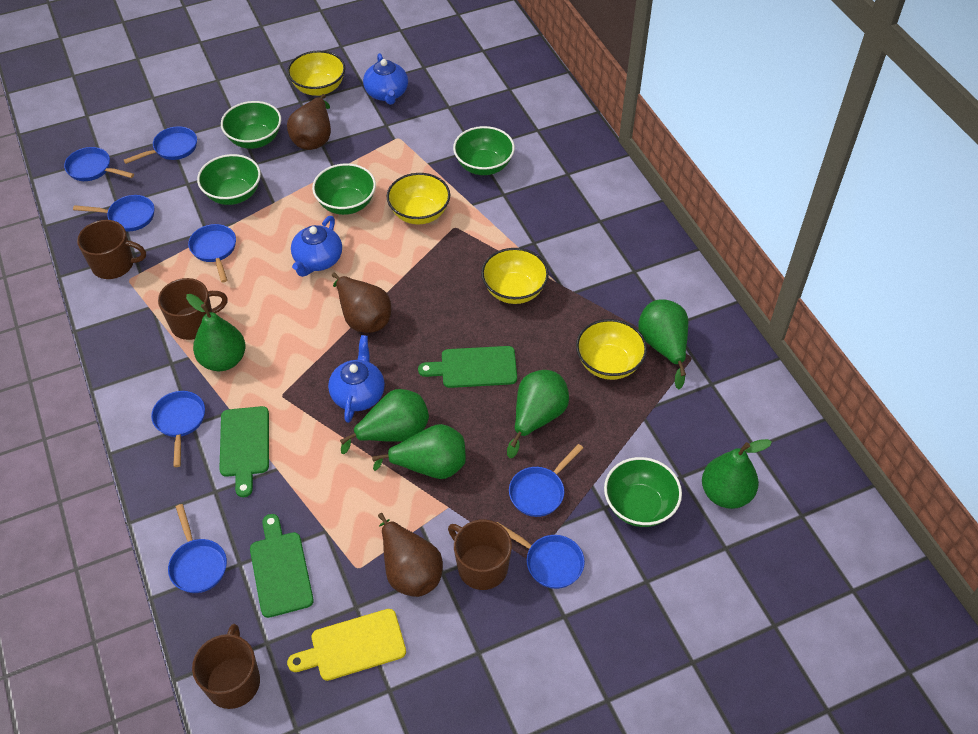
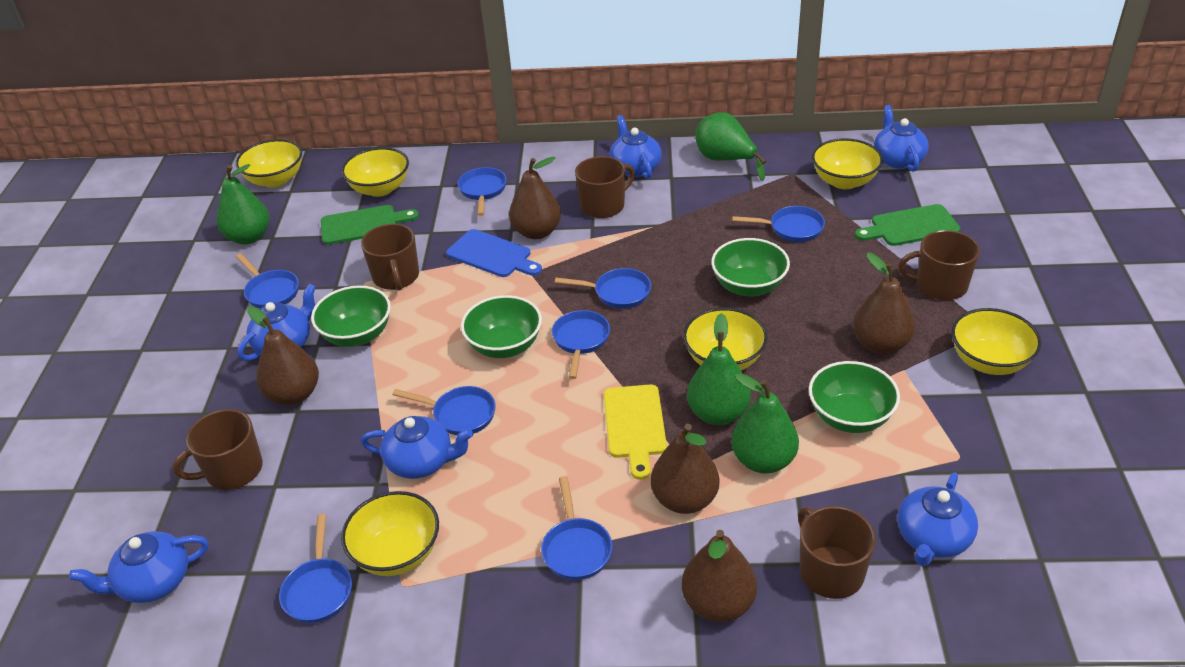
blue cutting board: none = 0 -> [446,229,542,277] = 1
blue teapot: [291,216,342,277] [328,335,385,423] [363,53,408,105] = 3 -> [69,531,209,603] [238,284,316,361] [361,416,473,479] [610,115,662,179] [874,105,929,172] [898,472,978,566] = 6
brown mug: [77,220,146,279] [158,278,228,340] [192,624,260,709] [448,519,512,590] = 4 -> [173,409,263,490] [361,224,419,291] [575,156,635,218] [798,506,876,599] [898,230,980,300] = 5
brown pear: [287,94,331,150] [332,273,391,333] [378,513,443,597] = 3 -> [247,306,319,405] [509,156,561,239] [651,424,719,514] [682,530,757,622] [853,253,915,354] = 5
green bowl: [197,154,261,205] [221,101,281,149] [312,163,376,215] [453,126,515,175] [604,457,682,527] = 5 -> [311,285,391,347] [461,295,542,358] [711,238,790,296] [809,361,900,433] = 4
green cutting board: [219,406,269,497] [250,514,314,618] [418,346,517,388] = 3 -> [321,205,419,245] [855,204,960,246] = 2
green pear: [186,294,245,371] [340,389,429,454] [372,424,466,479] [507,370,569,458] [638,299,688,389] [702,439,772,509] = 6 -> [217,164,270,245] [687,313,751,425] [695,112,766,181] [731,373,799,474] = 4
yellow bowl: [287,51,345,96] [386,173,450,224] [481,248,549,304] [576,319,647,380] = 4 -> [236,139,302,187] [341,491,439,576] [342,147,409,197] [683,308,768,370] [812,138,883,189] [952,308,1042,375] = 6

